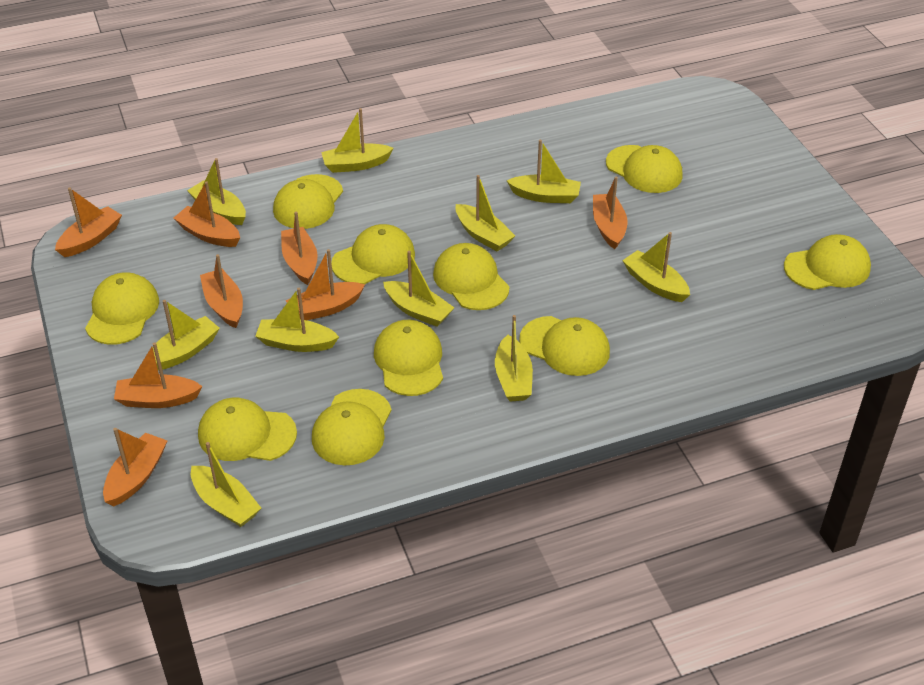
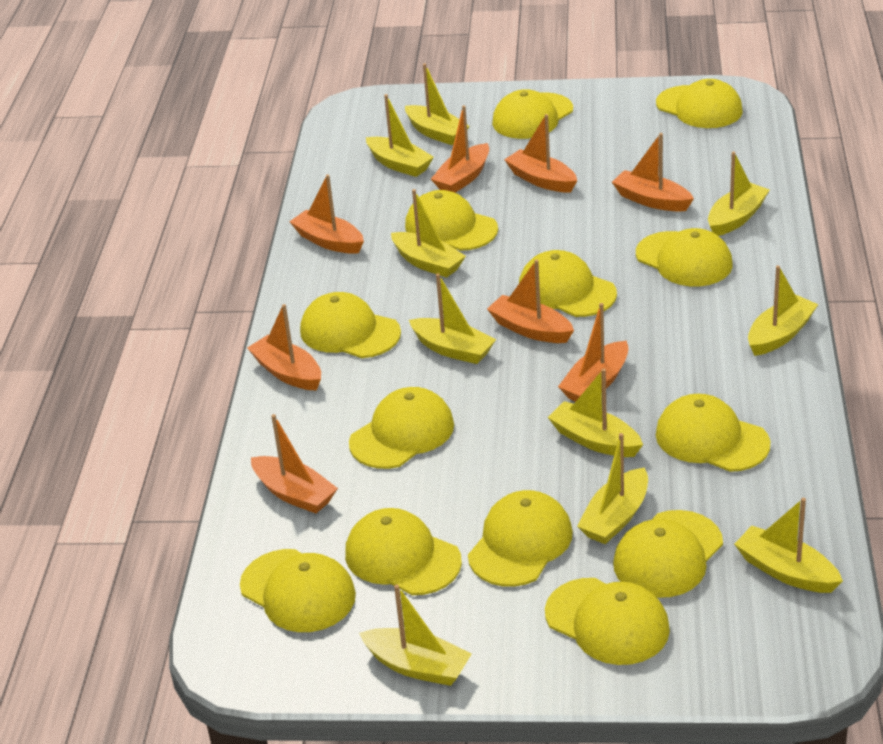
yellow cap: [85,272,159,345] [198,397,297,461] [273,174,343,229] [312,389,392,465] [331,224,415,284] [374,320,443,396] [433,243,510,310] [519,316,610,376] [606,145,683,193] [784,234,871,290] = 10 -> [240,549,356,632] [300,292,401,358] [345,508,462,595] [349,387,454,469] [405,190,498,251] [468,490,573,587] [492,89,573,139] [519,250,617,317] [545,578,670,665] [613,510,723,598] [636,228,733,286] [656,79,743,128] [656,394,770,472] = 13

